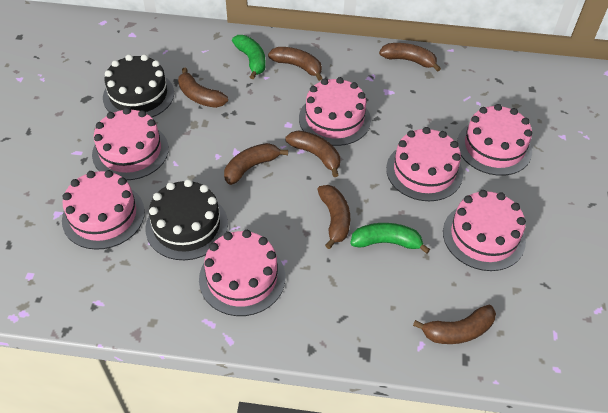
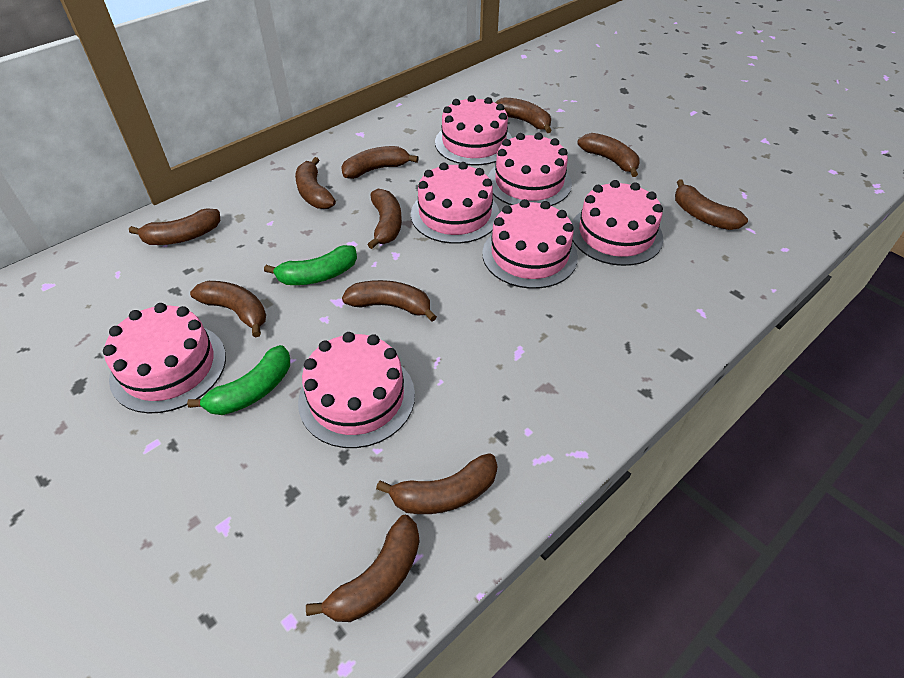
black cake: [103,54,174,117] [146,179,228,260] = 2 -> none = 0
brown banana: [178,68,228,108] [224,143,288,185] [268,47,323,81] [285,130,340,177] [317,185,350,249] [379,43,441,72] [413,305,496,344] = 7 -> [129,208,220,245] [190,281,266,337] [295,157,336,209] [306,515,420,622] [341,146,419,179] [342,280,437,322] [367,189,402,249] [376,453,498,514] [495,97,552,133] [577,133,640,177] [675,180,748,230] = 11

